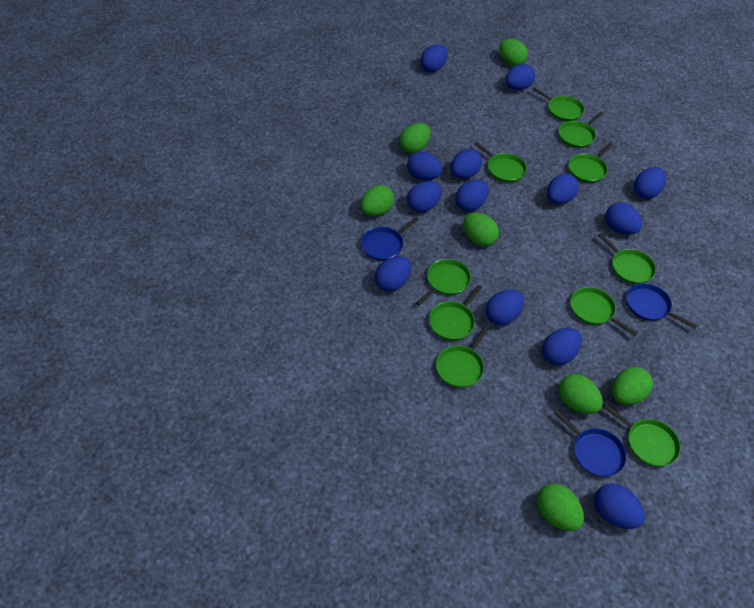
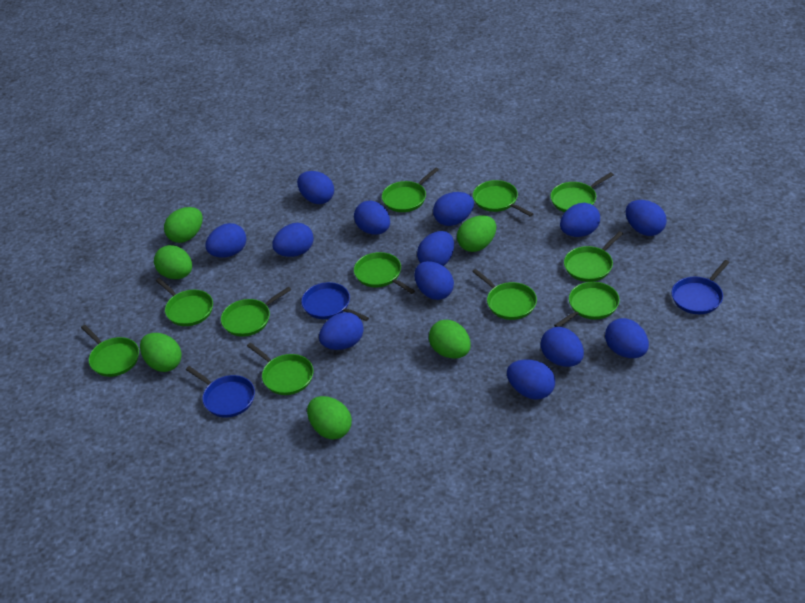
green egg: [361,185,394,216] [400,123,431,153] [463,212,499,247] [499,39,528,66] [537,483,584,531] [558,374,603,414] [612,367,653,405] = 7 -> [140,333,182,372] [154,245,192,279] [164,207,203,243] [307,396,352,440] [429,320,471,359] [457,215,496,252] = 6
green pan: [416,259,471,306] [429,285,482,341] [436,326,489,388] [474,142,527,183] [532,87,585,121] [559,112,603,148] [569,143,613,183] [570,287,637,336] [598,233,656,284] [604,405,681,467] = 10 -> [81,325,139,377] [156,278,213,326] [221,287,292,337] [247,343,314,395] [354,252,415,294] [382,167,439,212] [472,269,537,320] [473,180,533,217] [550,172,614,212] [554,282,620,327] [564,231,623,282] = 11

